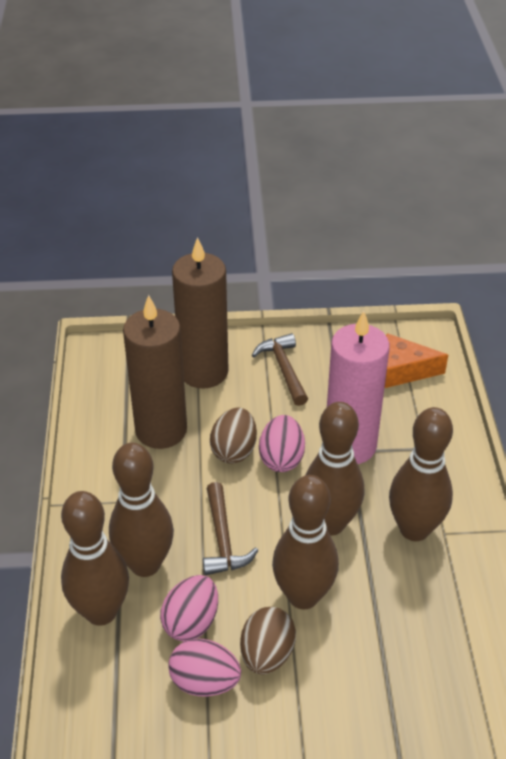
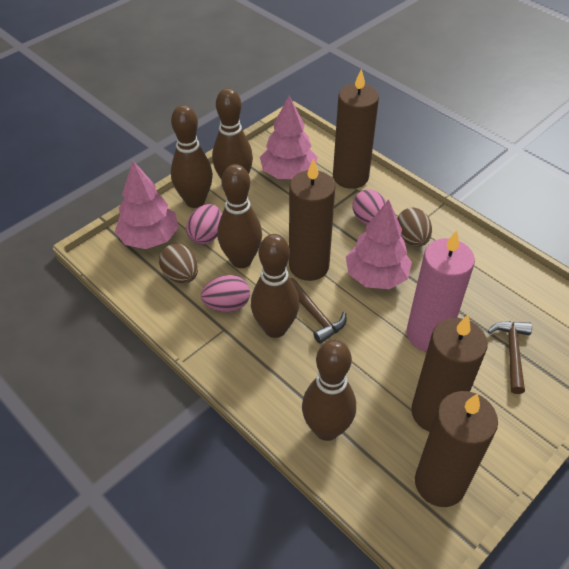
brown candle: [123,295,187,449] [172,237,228,389] = 2 -> [289,159,335,281] [333,69,379,189] [411,315,488,432] [415,391,498,507] = 4
orange cheese: [385,333,448,388] = 1 -> none = 0
pink tree: none = 0 -> [115,161,179,249] [260,96,318,179] [346,200,412,289] = 3

